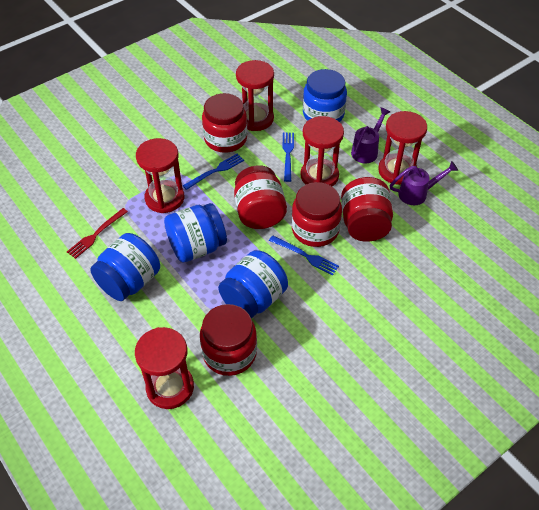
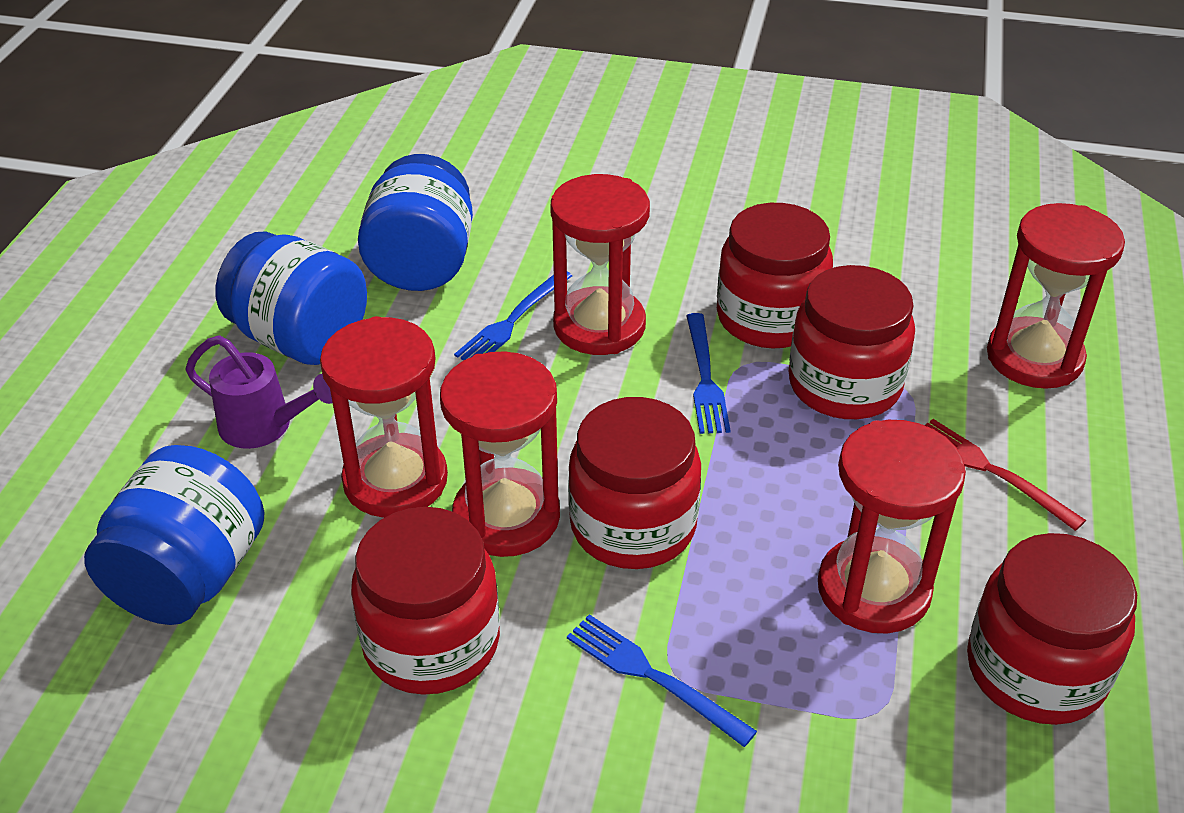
blue jar: [90,233,160,301] [164,203,227,262] [218,250,288,318] [303,69,347,122] = 4 -> [84,445,264,625] [215,231,367,365] [358,154,473,291] = 3
purple watering can: [351,107,390,163] [389,161,458,205] = 2 -> [185,335,332,449] = 1

